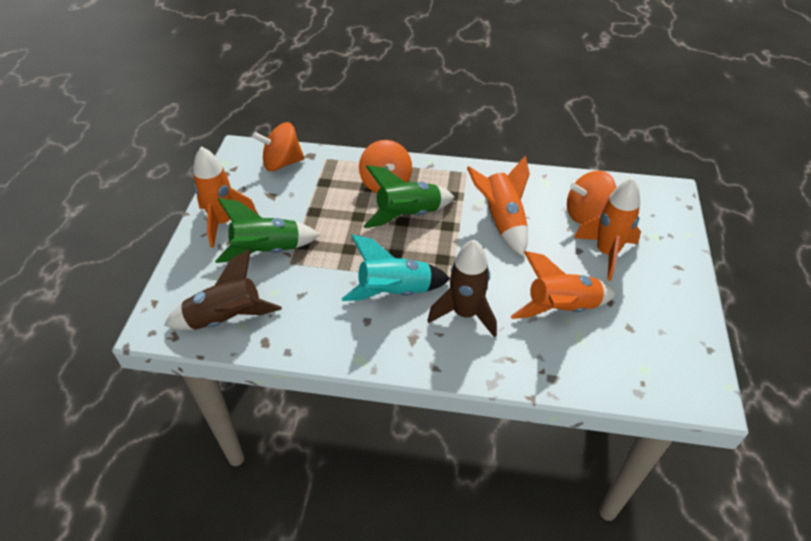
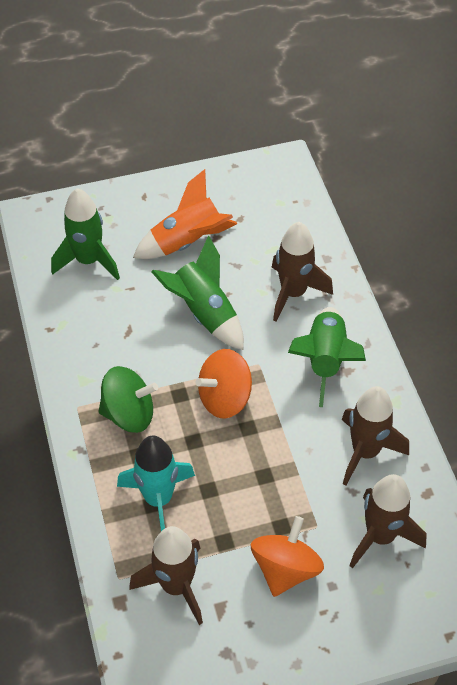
brown rocket: [164,249,282,330] [427,240,497,338] = 2 -> [129,526,203,625] [272,222,333,322] [342,386,409,486] [349,474,427,569] = 4
green rocket: [215,198,319,263] [364,165,454,228] = 2 -> [51,188,120,280] [151,236,244,350] [288,307,366,407] = 3
green spinning top: none = 0 -> [98,366,158,433] = 1
orange rocket: [193,147,258,248] [467,156,530,256] [511,251,616,319] [574,177,641,281] = 4 -> [133,169,237,259] = 1
orange spinning top: [252,122,304,171] [359,140,412,193] [567,171,616,224] = 3 -> [196,349,252,419] [251,516,324,597] = 2

